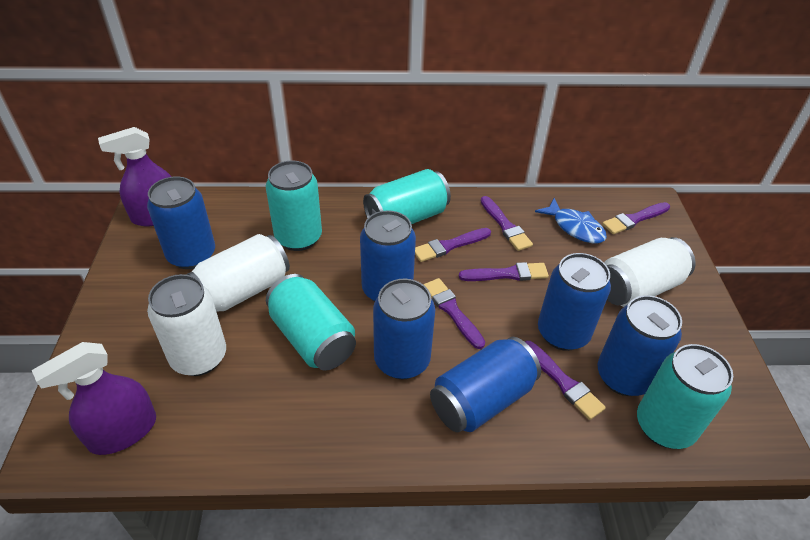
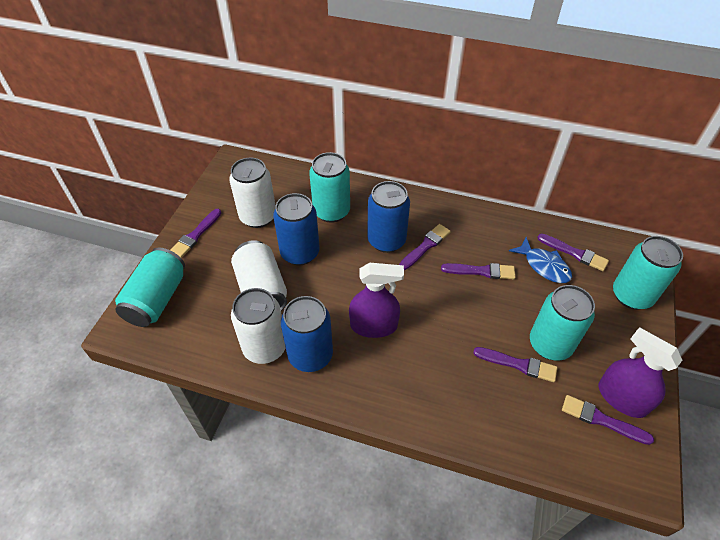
blue can: [147,176,215,269] [360,210,416,302] [373,279,435,379] [430,337,541,432] [538,253,611,351] [598,295,682,396] = 6 -> [273,193,319,265] [281,296,333,372] [367,181,410,253] = 3

